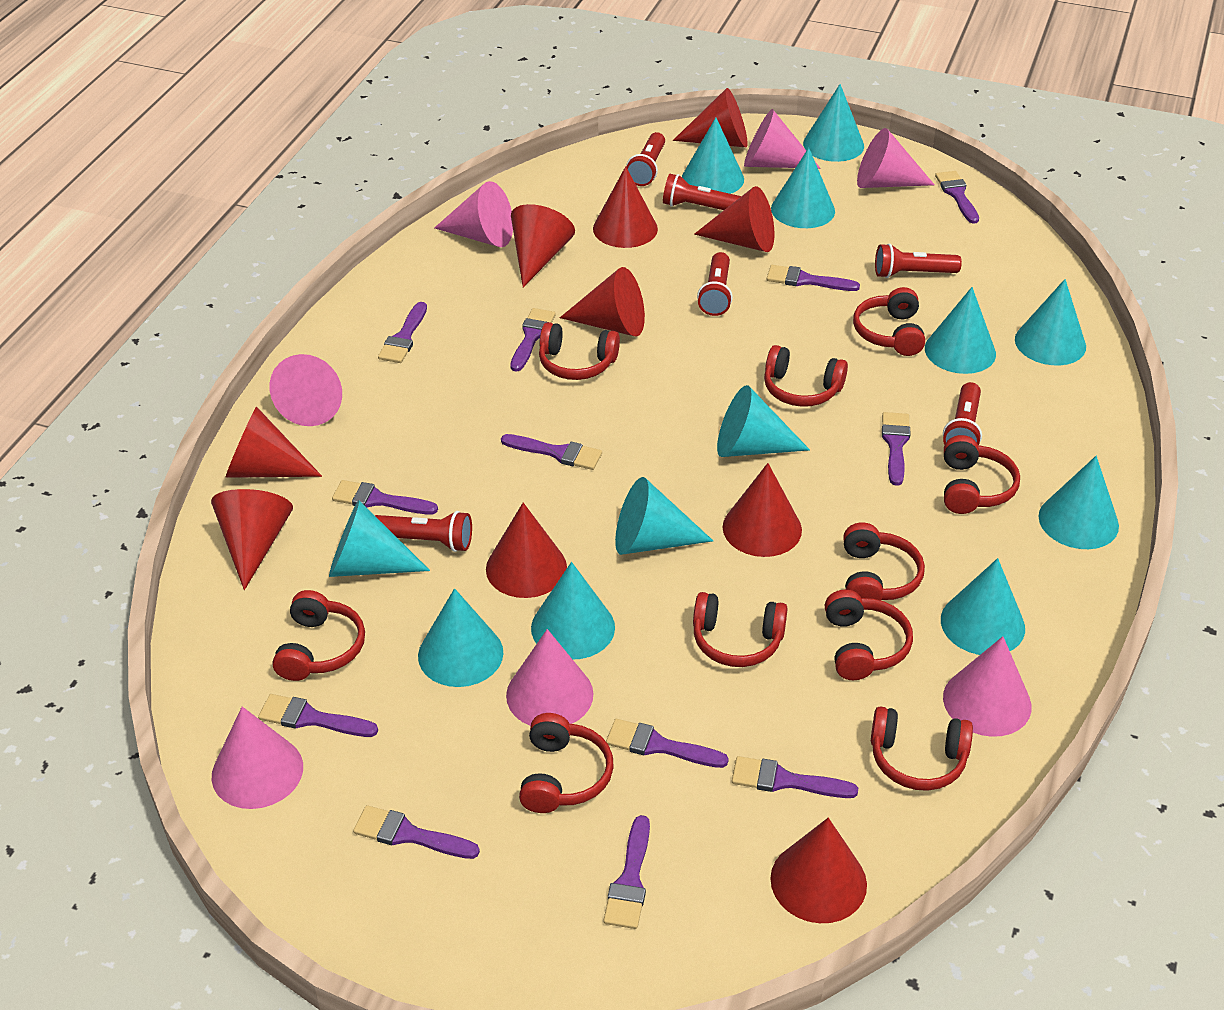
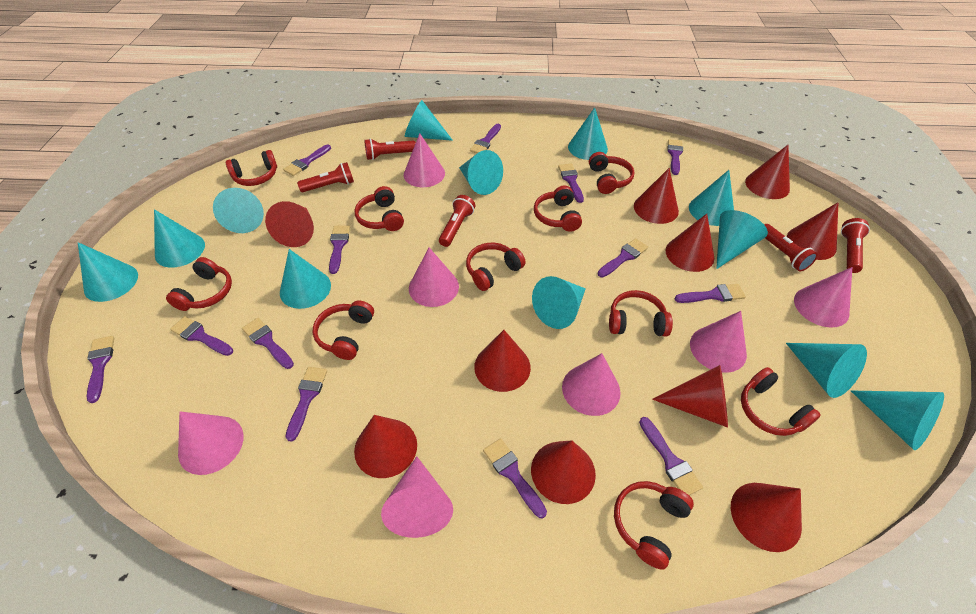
purple brush: [258,694,378,737] [332,480,438,514] [353,805,480,859] [378,302,427,363] [501,434,602,470] [510,308,555,372] [603,815,650,929] [606,719,729,768] [732,756,858,798] [767,265,860,291] [882,412,910,486] [935,171,979,224] = 12 -> [87,336,114,403] [170,316,233,356] [242,318,294,369] [283,145,331,176] [286,367,327,442] [329,225,350,274] [470,124,501,154] [483,438,547,518] [558,163,584,203] [598,238,648,277] [639,417,703,495] [667,139,683,175] [675,284,746,303] = 13
red flashlight: [375,511,472,552] [626,132,665,186] [663,174,741,210] [697,252,733,316] [875,243,962,278] [943,382,982,445] = 6 -> [297,162,354,192] [365,139,416,160] [439,195,475,247] [764,224,818,271] [841,218,870,273] = 5

